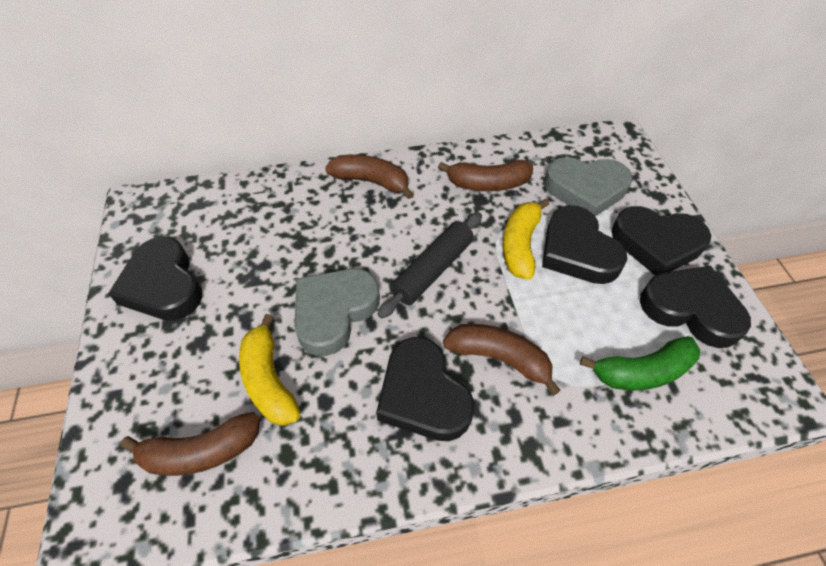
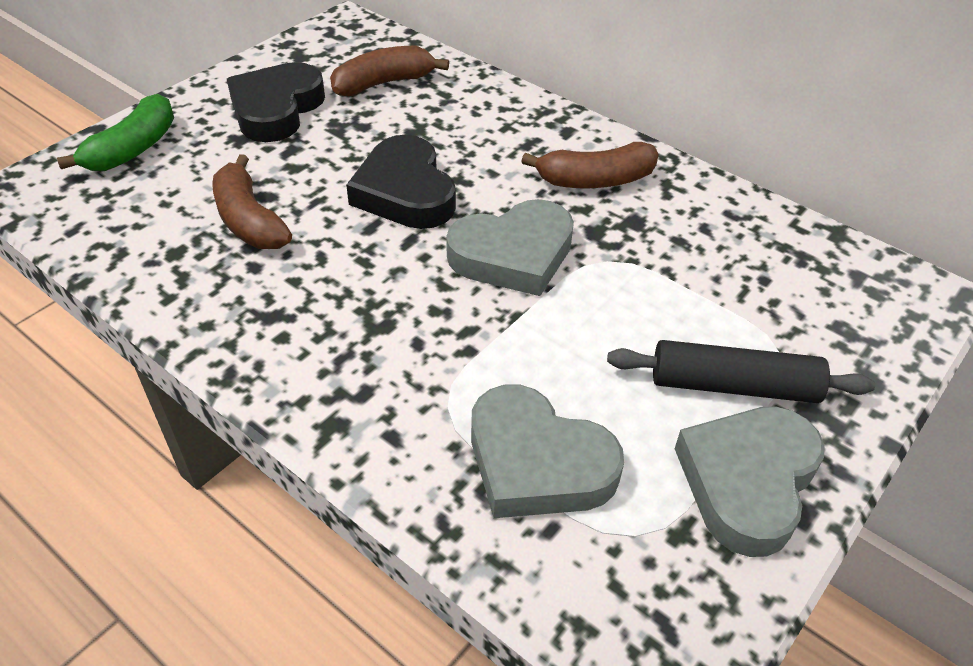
black heart: [108,237,202,320] [376,337,474,441] [542,205,627,284] [611,206,711,276] [640,266,751,348] = 5 -> [227,62,325,142] [346,135,456,229] = 2
brown banana: [120,412,260,476] [325,155,414,199] [438,160,533,191] [443,324,561,396] = 4 -> [212,154,292,249] [330,46,449,96] [521,142,658,188] = 3
grey heart: [294,269,380,356] [544,157,633,217] = 2 -> [446,199,574,296] [471,384,624,518] [675,406,825,557] = 3
yellow banana: [239,314,300,426] [503,199,549,280] = 2 -> none = 0

